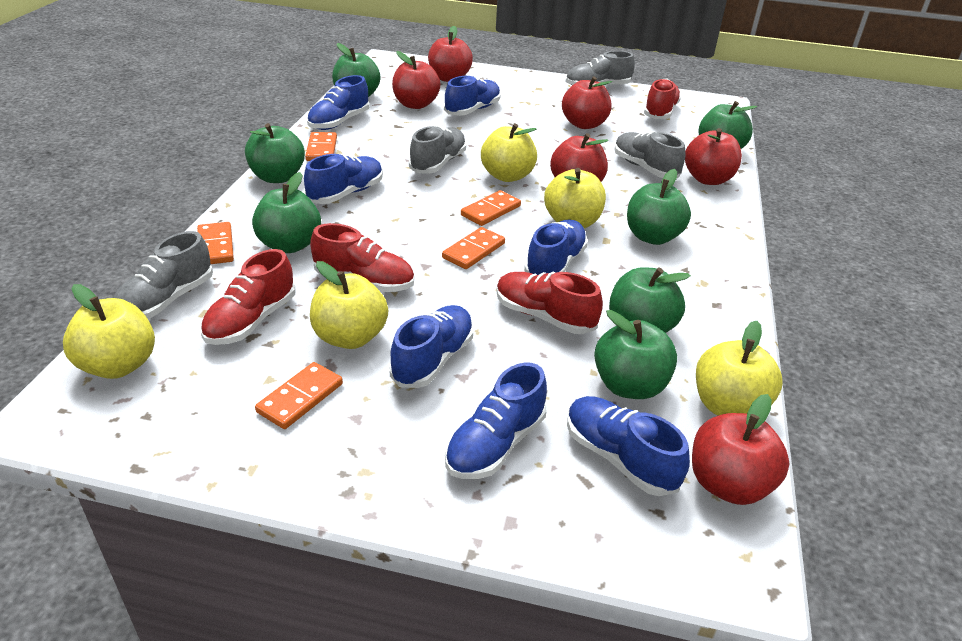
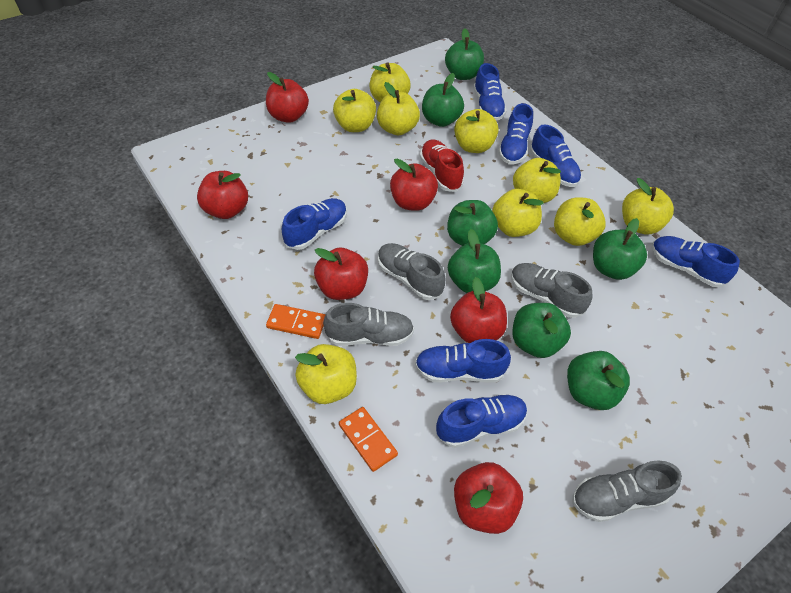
orange domino: [197,222,234,264] [255,362,343,429] [305,132,337,161] [442,227,505,269] [461,190,521,226] = 5 -> [266,304,325,339] [339,407,398,472] = 2
red shoe: [201,249,296,345] [310,223,414,292] [496,271,603,334] [644,78,681,119] = 4 -> [420,139,464,192] = 1
yellow apple: [63,284,155,379] [310,261,388,349] [481,123,537,182] [544,168,606,228] [696,321,782,415] = 5 -> [295,344,357,404] [333,89,376,132] [370,63,411,102] [377,82,420,135] [454,109,499,153] [492,189,543,237] [513,158,561,203] [554,197,606,246] [622,178,674,234] = 9

